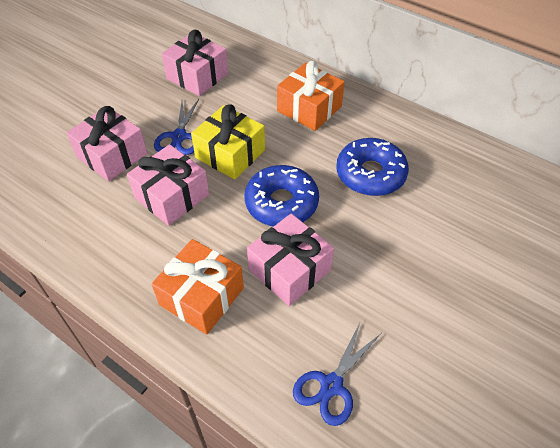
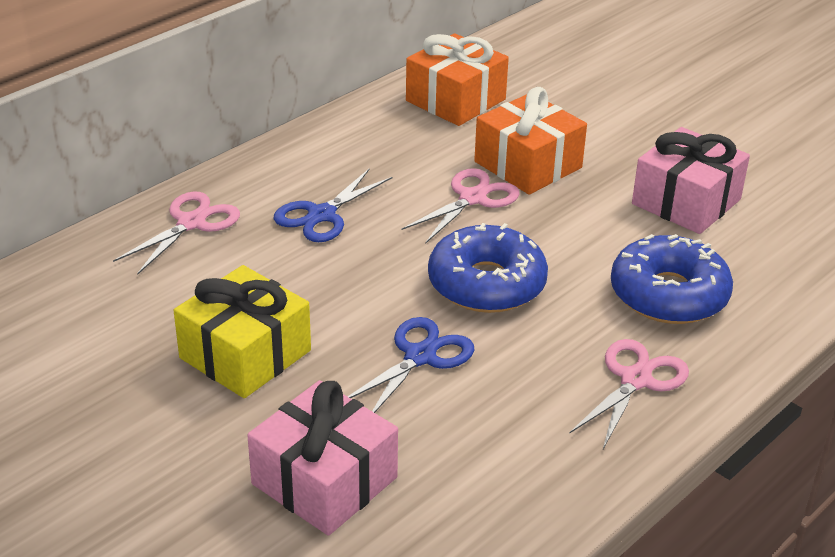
pink gift: [66,106,147,181] [127,144,209,226] [161,30,228,96] [247,214,334,306] = 4 -> [247,380,398,536] [632,127,750,234] = 2
pink scissors: none = 0 -> [113,191,240,275] [402,168,519,244] [569,339,689,449] = 3

